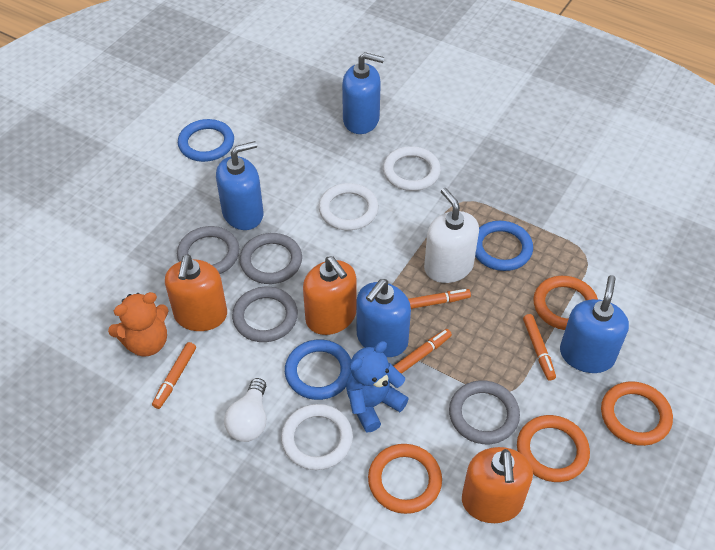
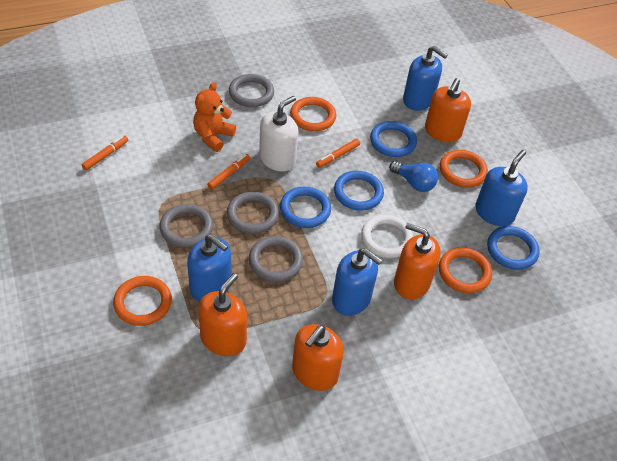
blue light bulb: none = 0 -> [389,161,438,192] = 1
blue ring: [178,119,234,162] [285,340,351,400] [475,221,533,271] = 3 -> [280,187,331,228] [334,171,384,211] [370,121,417,157] [487,226,540,270] = 4
blue teddy bear: [346,341,409,432] = 1 -> none = 0
orange marker: [152,342,196,409] [394,329,452,374] [408,289,471,309] [523,314,556,381] = 4 -> [82,136,128,170] [207,154,250,189] [316,139,360,168] = 3
orange soap dispenser: [165,254,227,331] [303,256,356,335] [462,447,533,523] = 3 -> [198,273,247,356] [292,324,344,391] [394,223,441,299] [425,78,471,142] = 4
white light bulb: [224,378,266,442] = 1 -> none = 0
white ring: [281,404,353,470] [319,183,378,230] [383,146,441,191] = 3 -> [361,215,413,258] = 1

